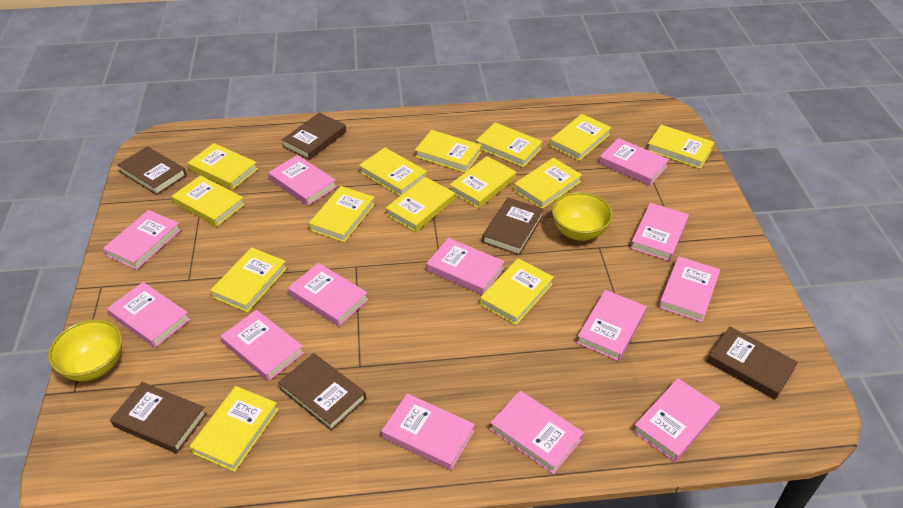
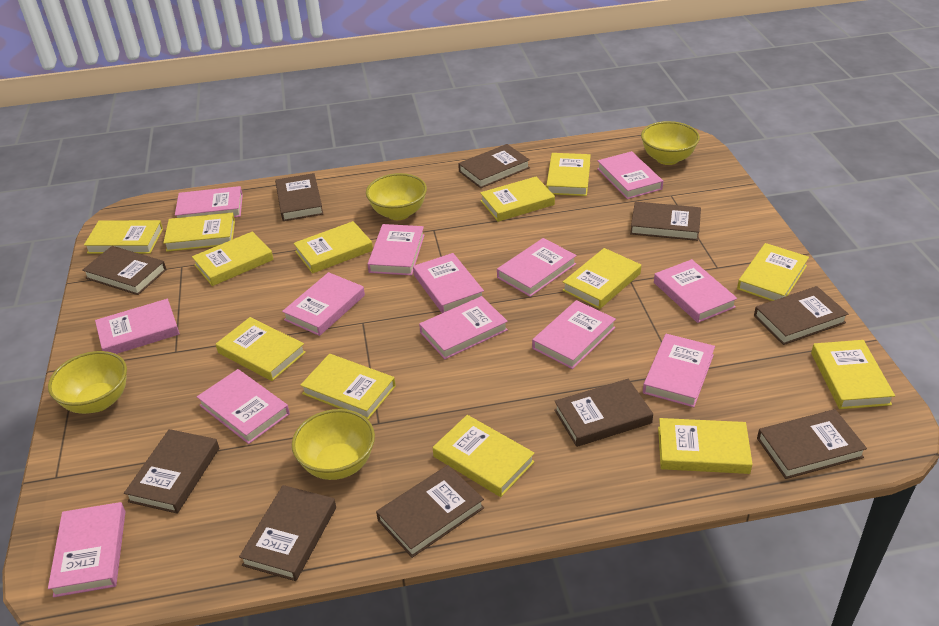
brown book: [110,382,207,453] [117,146,187,195] [278,353,366,431] [282,113,346,160] [482,198,544,255] [707,327,798,400] = 6 -> [82,246,167,295] [124,429,219,514] [239,485,336,581] [275,173,323,221] [376,465,484,558] [458,144,530,188] [554,379,653,447] [630,202,701,241] [754,286,848,345] [757,409,867,479] = 10
yellow book: [172,175,245,227] [188,143,258,190] [190,386,279,472] [210,247,287,312] [309,186,375,242] [359,148,427,196] [386,177,455,232] [415,130,482,173] [450,156,516,208] [476,122,543,167] [480,258,554,325] [514,158,582,208] [550,114,612,161] [647,125,714,169] = 14 -> [84,220,163,254] [163,212,235,252] [192,231,274,286] [216,317,306,381] [293,221,373,274] [300,354,396,420] [433,415,535,497] [480,177,555,222] [546,153,591,196] [562,248,641,309] [658,418,753,474] [737,243,809,301] [811,340,895,409] = 13
yellow bowl: [48,319,122,381] [552,192,613,241] = 2 -> [48,351,127,414] [292,409,375,480] [366,173,427,220] [641,121,700,165] = 4

